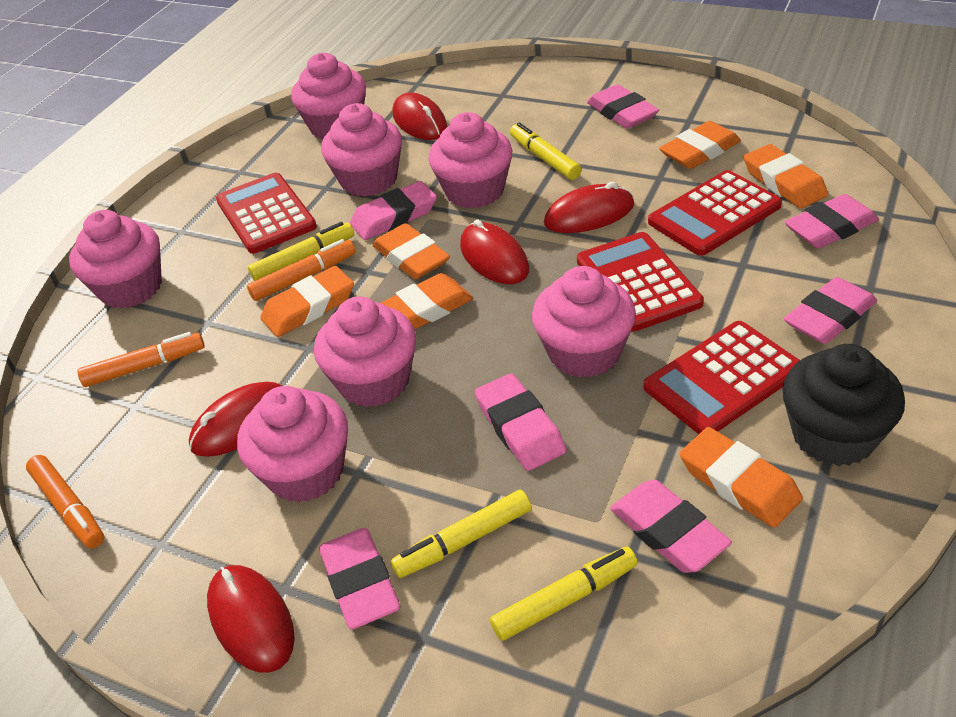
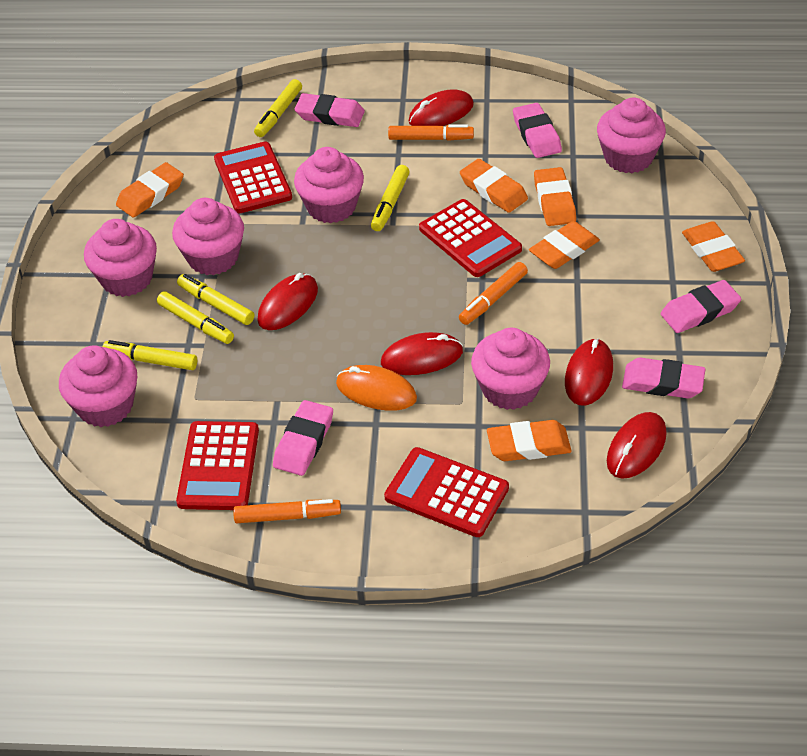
black cupcake: [782,344,905,466] = 1 -> none = 0
orange mouse: none = 0 -> [336,365,417,411] = 1
pink cupcake: [69,210,162,309] [237,386,348,503] [291,53,366,139] [314,296,416,407] [321,103,402,197] [428,112,512,209] [532,266,636,378] = 7 -> [59,346,137,427] [84,219,157,297] [172,198,244,275] [294,147,364,223] [471,328,550,410] [597,98,666,173] = 6
pink eraser: [319,528,400,630] [350,181,437,240] [475,373,566,471] [587,84,659,129] [610,480,732,573] [784,277,877,344] [785,194,879,248] = 7 -> [273,400,333,476] [295,93,365,127] [513,103,562,158] [622,357,705,398] [661,280,741,333] = 5
yellow marker: [248,222,354,281] [391,490,531,578] [490,547,638,641] [510,122,582,180] = 4 -> [103,340,197,370] [157,291,234,344] [177,274,254,325] [254,79,302,137] [371,165,410,231] = 5

